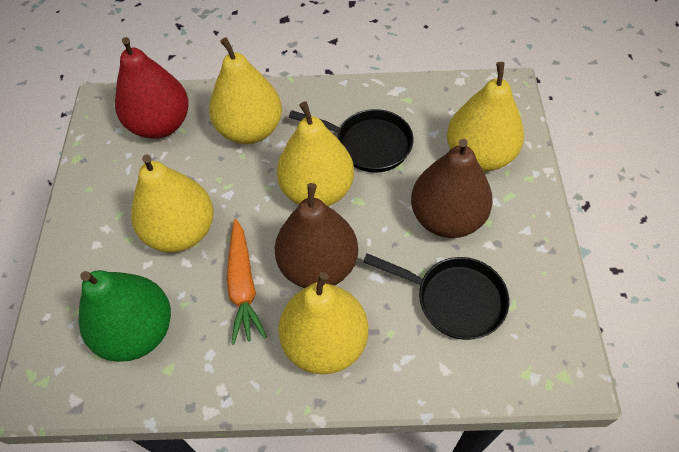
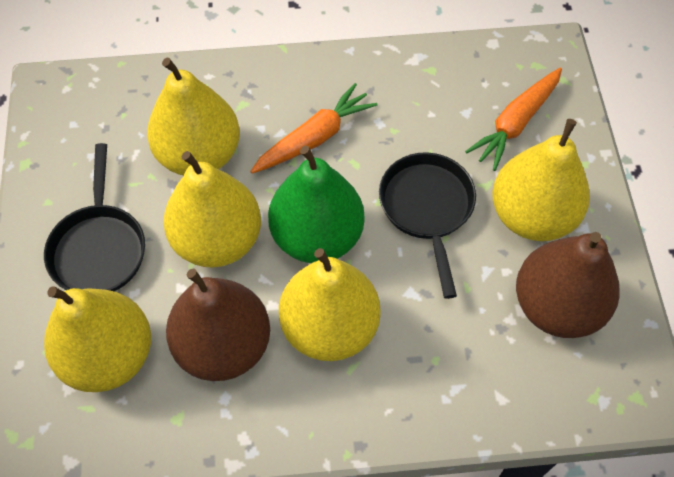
orange carrot: [226,219,267,345] = 1 -> [250,83,378,174] [465,68,562,171] = 2
red pear: [115,37,189,139] = 1 -> none = 0

